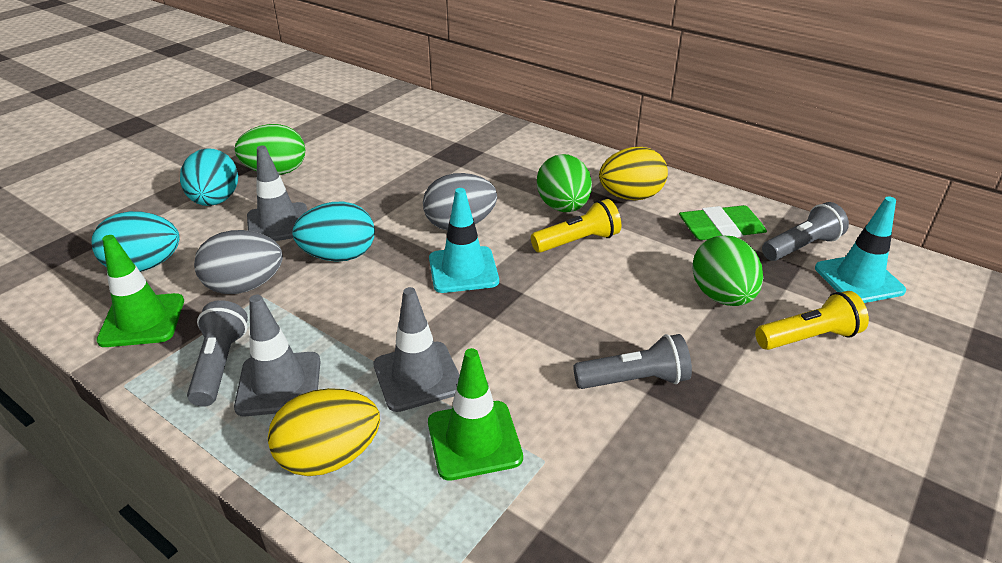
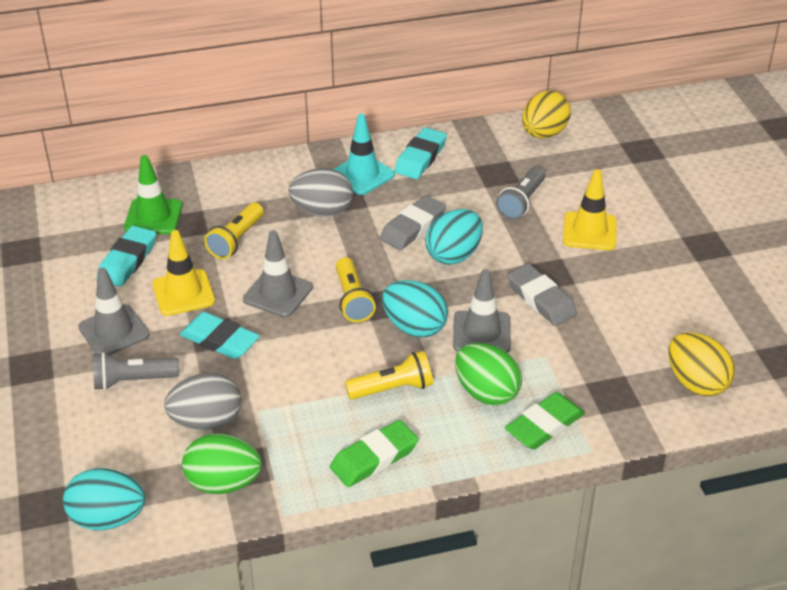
green egg: [235,124,305,175] [537,154,592,212] [692,236,763,306] = 3 -> [182,434,262,494] [455,343,522,406] = 2
green eraser: [679,205,767,240] = 1 -> [330,420,418,487] [505,392,585,449] = 2
green traffic cone: [96,235,184,347] [428,348,523,481] = 2 -> [124,155,182,234] = 1
grey eraser: none = 0 -> [380,195,446,250] [507,264,577,326] = 2
grey flashlight: [187,300,248,407] [573,334,692,389] [762,202,849,261] = 3 -> [93,352,179,390] [496,167,545,220] = 2
turquoise eraser: none = 0 -> [97,226,156,287] [179,312,260,359] [394,127,447,179] = 3
turquoise traffic cone: [429,188,499,293] [815,197,906,303] = 2 -> [333,114,395,195] = 1
yellow flashlight: [531,199,621,253] [755,291,869,350] = 2 -> [204,203,264,259] [336,257,376,322] [345,351,433,400] = 3
yellow traffic cone: none = 0 -> [152,230,215,316] [563,169,617,250] = 2

